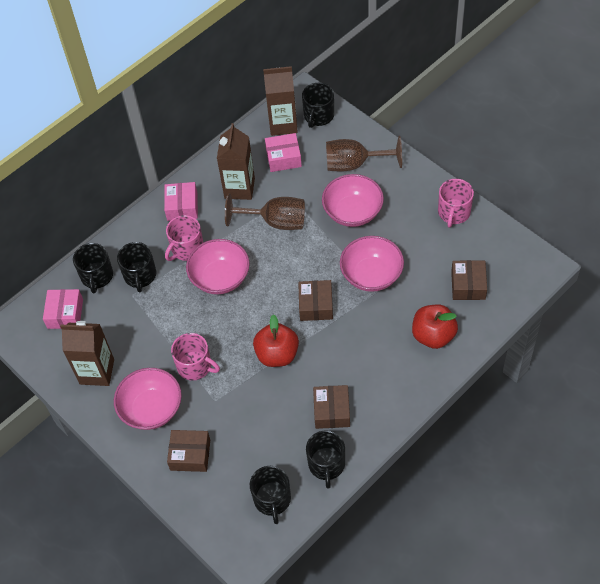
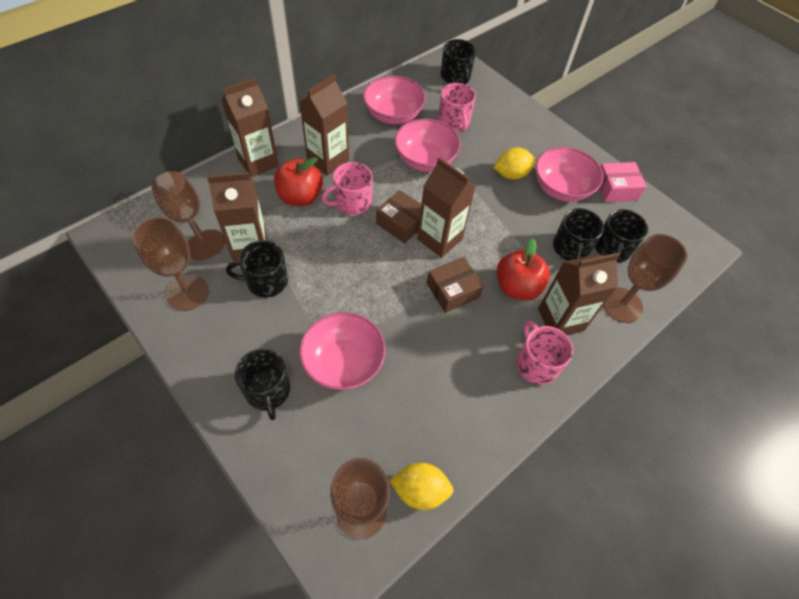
brown box: [167,430,210,472] [298,280,333,321] [313,385,350,429] [451,260,487,300] = 4 -> [376,190,421,244] [427,257,484,313] = 2
brown carton: [60,321,114,386] [217,123,255,200] [263,66,298,136] = 3 -> [207,172,267,262] [221,78,279,177] [299,74,349,176] [417,157,475,258] [538,253,620,335] = 5
brown goblet: [225,193,305,230] [326,136,402,172] = 2 -> [132,216,209,311] [152,171,226,261] [330,458,390,539] [603,234,687,323] = 4
pink box: [43,289,83,329] [164,182,198,221] [265,133,302,172] = 3 -> [599,162,647,202] = 1
yellow lemon: none = 0 -> [389,463,453,510] [494,147,535,180] = 2

